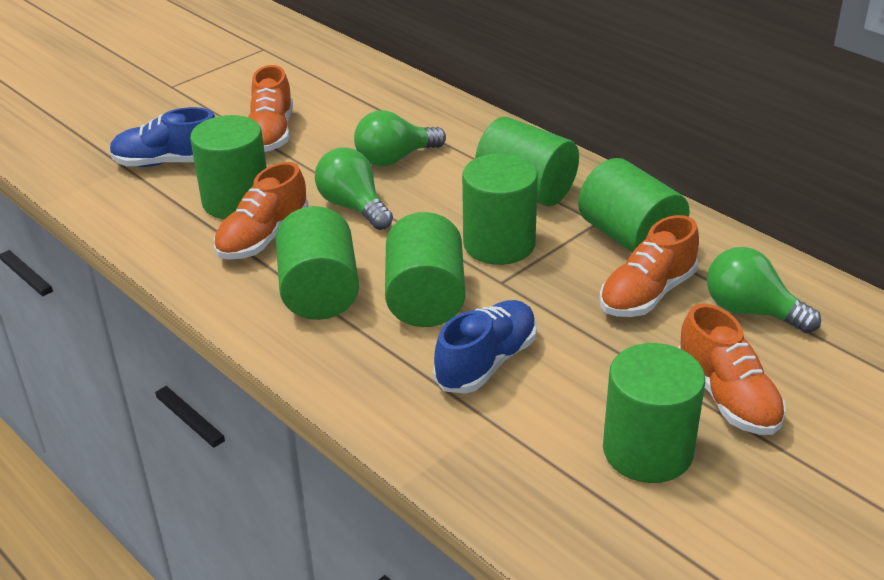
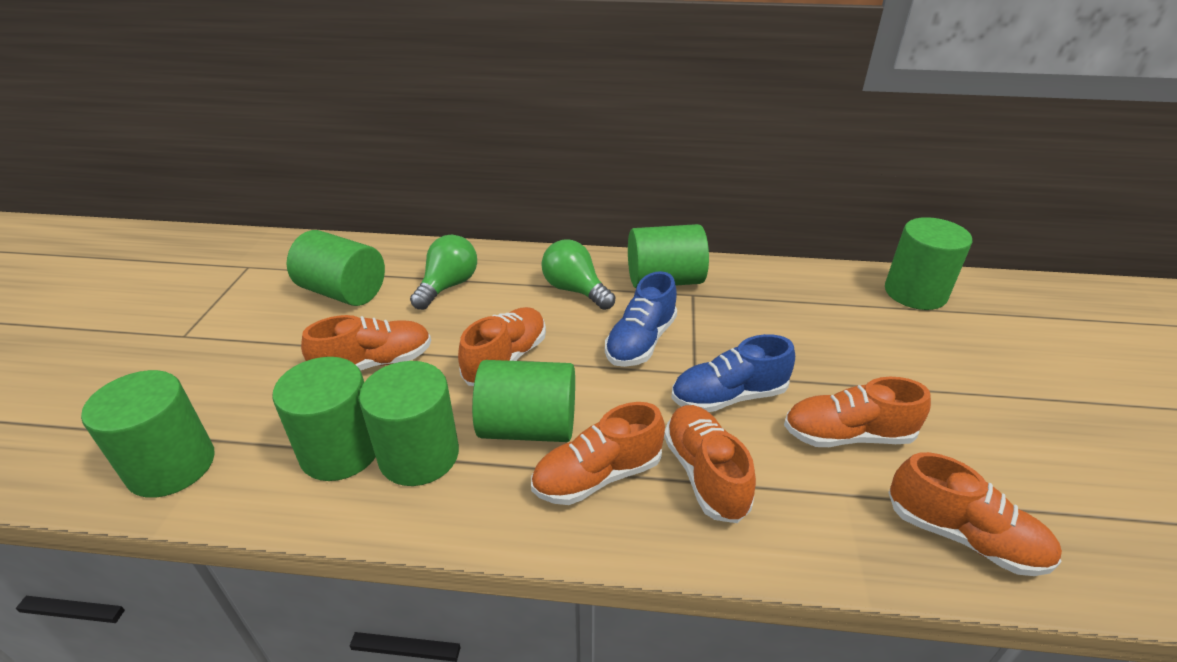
green light bulb: [315,147,393,230] [354,110,446,166] [707,247,821,333] = 3 -> [410,235,477,310] [541,240,616,310] = 2
orange shoe: [214,162,309,260] [248,65,293,152] [600,215,699,317] [678,303,786,435] = 4 -> [301,315,431,370] [458,307,546,386] [531,402,665,505] [664,405,756,523] [784,377,931,447] [888,452,1062,576] = 6

